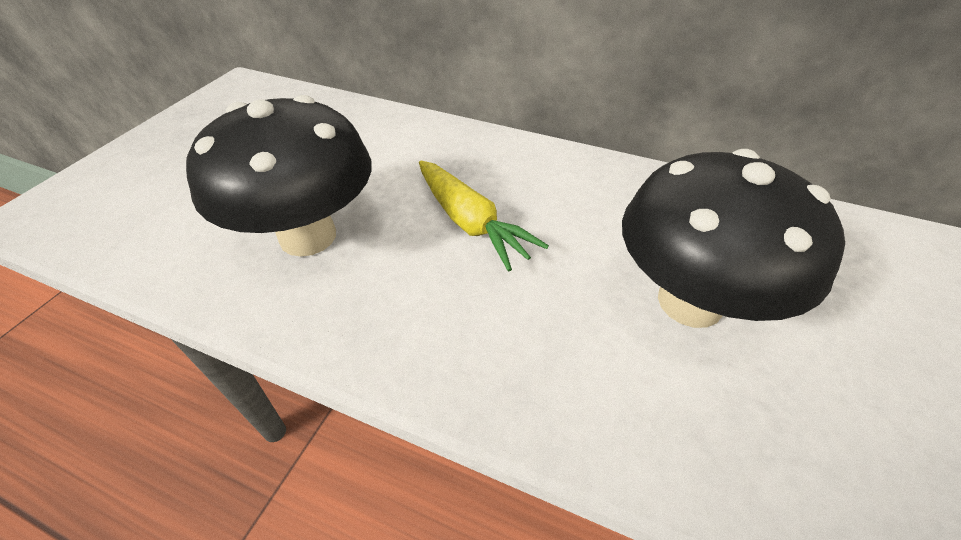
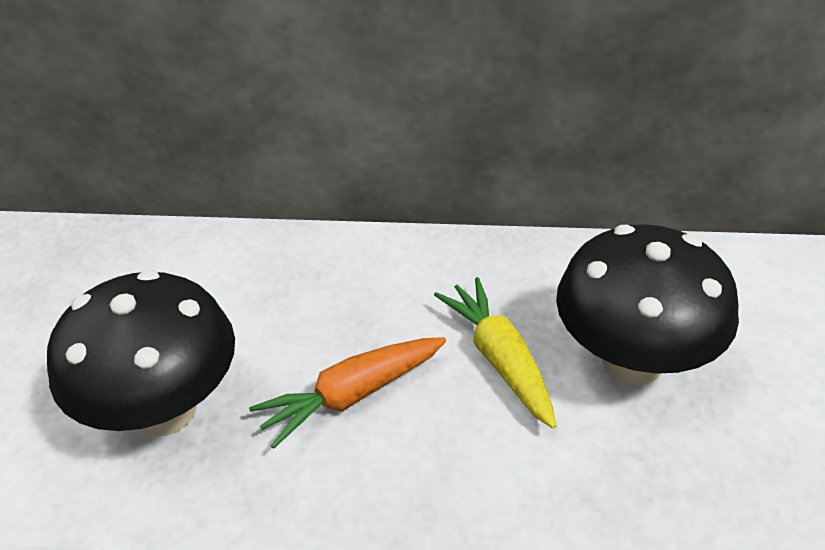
orange carrot: none = 0 -> [249,337,446,449] = 1

